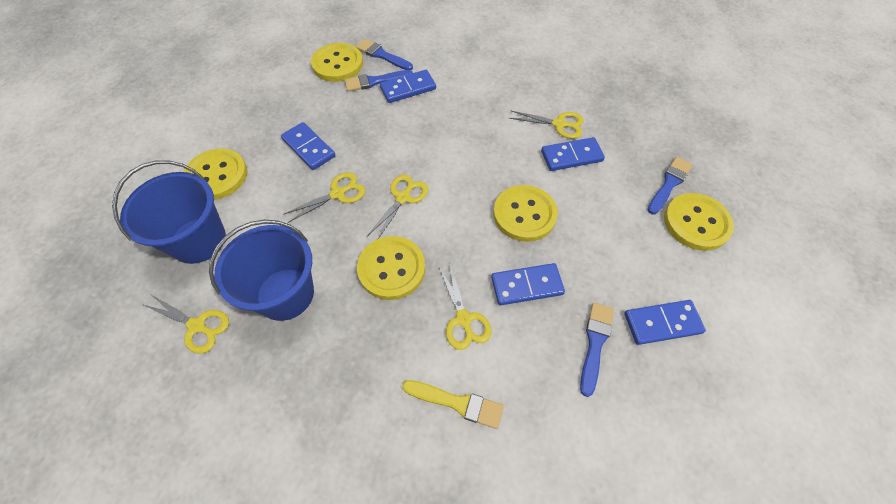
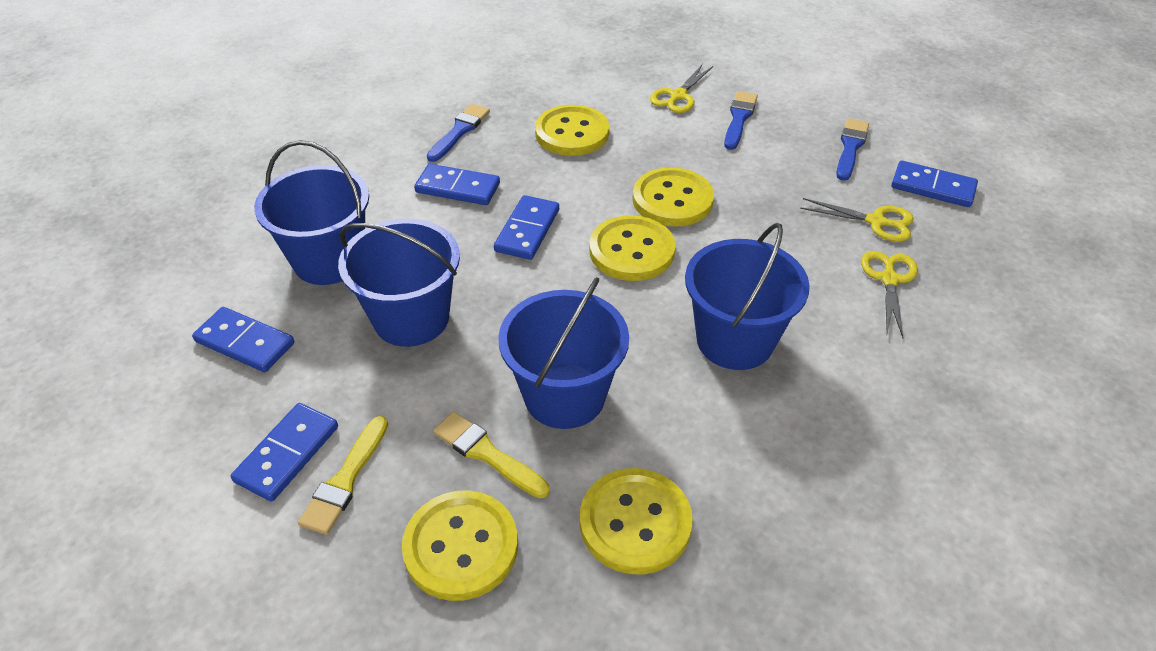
blue brush: [345,70,413,92] [356,39,413,70] [580,303,614,397] [648,157,693,215] = 4 -> [427,104,490,162] [724,91,758,150] [836,118,869,181] = 3
blue bucket: [112,161,226,264] [209,220,314,321] = 2 -> [254,140,369,285] [338,219,460,347] [498,277,629,429] [685,223,810,370] = 4
yellow brush: [402,380,504,429] = 1 -> [298,416,388,535] [433,411,550,498] = 2
yellow scissors: [142,295,229,354] [283,172,365,223] [367,175,428,239] [439,262,492,350] [509,111,584,139] = 5 -> [650,64,713,113] [800,198,914,242] [861,251,918,338] = 3

